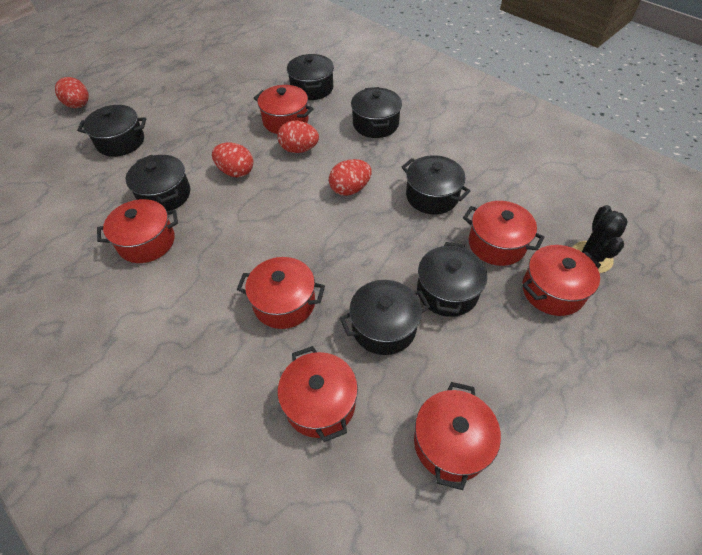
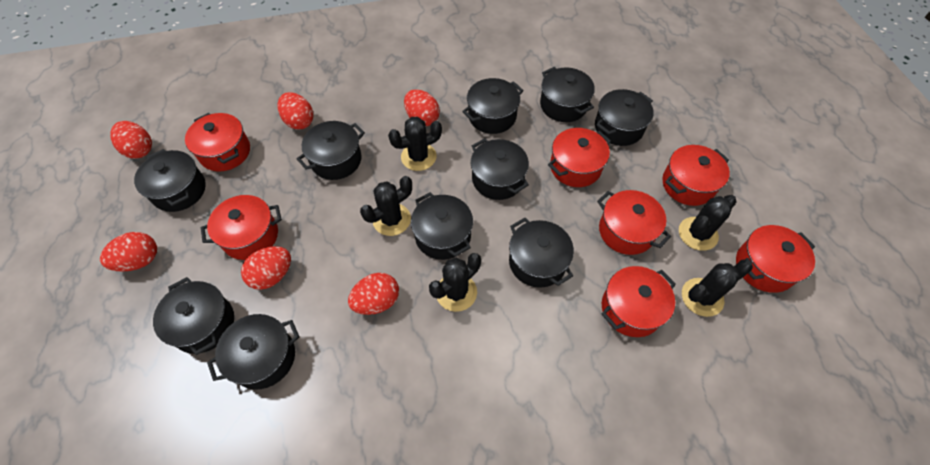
black cactus: [572,205,628,273] = 1 -> [360,176,412,236] [388,117,442,171] [429,253,481,312] [679,195,737,251] [682,259,753,317] = 5
black pot: [77,105,146,157] [126,155,190,211] [287,54,334,100] [340,280,430,355] [351,87,402,138] [402,155,471,214] [417,242,487,317] = 7 -> [134,149,206,212] [153,277,234,355] [207,314,299,390] [297,121,365,180] [411,192,473,260] [462,78,524,134] [471,138,529,200] [509,218,574,288] [540,67,595,122] [595,89,654,146] = 10
red egg: [55,77,89,108] [212,143,253,177] [277,121,319,153] [329,159,372,196] = 4 -> [100,232,157,272] [110,121,152,159] [241,246,291,290] [278,92,313,130] [348,273,399,315] [404,89,440,126] = 6

